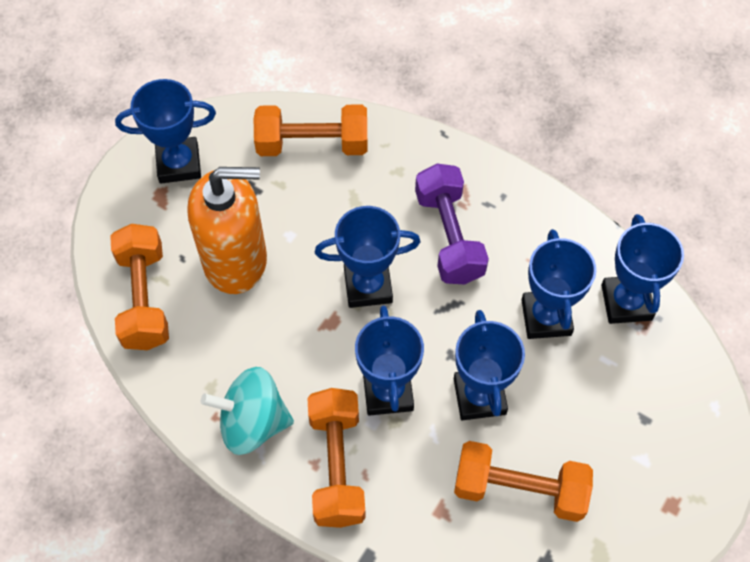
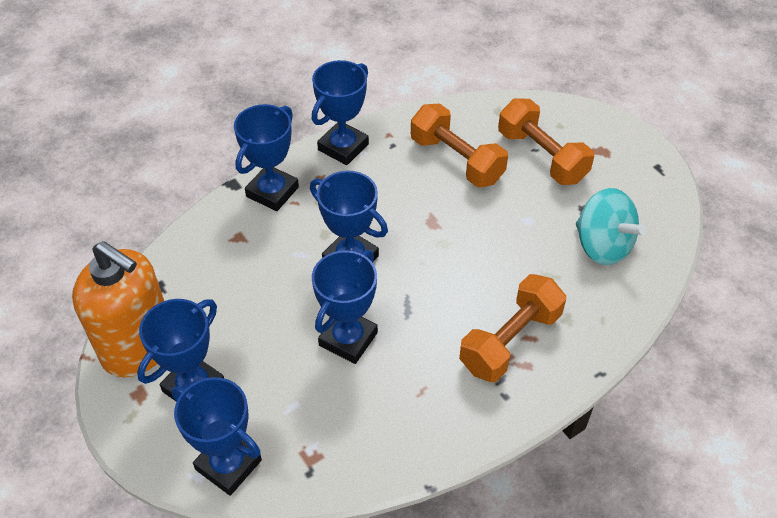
orange dumbbell: [110,224,169,350] [254,105,368,156] [307,388,366,528] [454,441,593,522] = 4 -> [411,103,508,187] [459,274,566,382] [498,98,594,185] = 3
purple dumbbell: [415,164,489,285] = 1 -> none = 0

